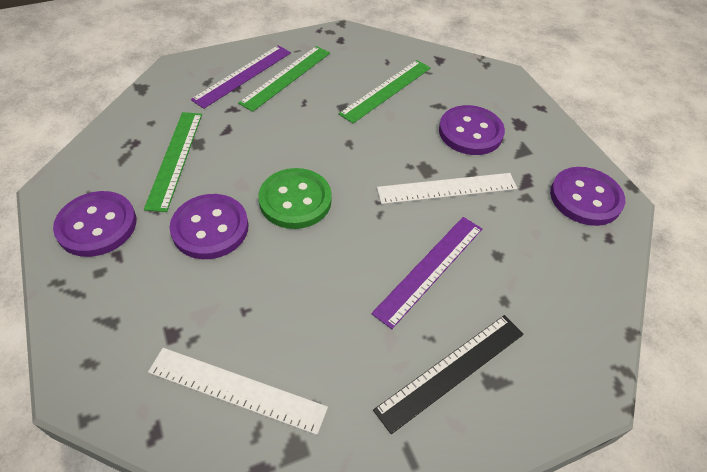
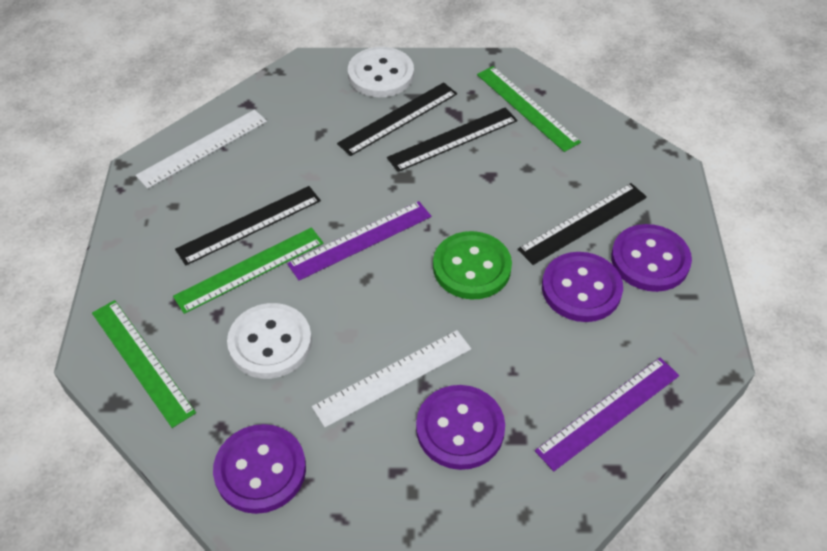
black ruler: [373,315,524,434] = 1 -> [175,186,321,266] [337,82,457,156] [387,107,517,172] [518,183,647,265] = 4
white button: none = 0 -> [227,303,312,379] [348,47,414,97] = 2

